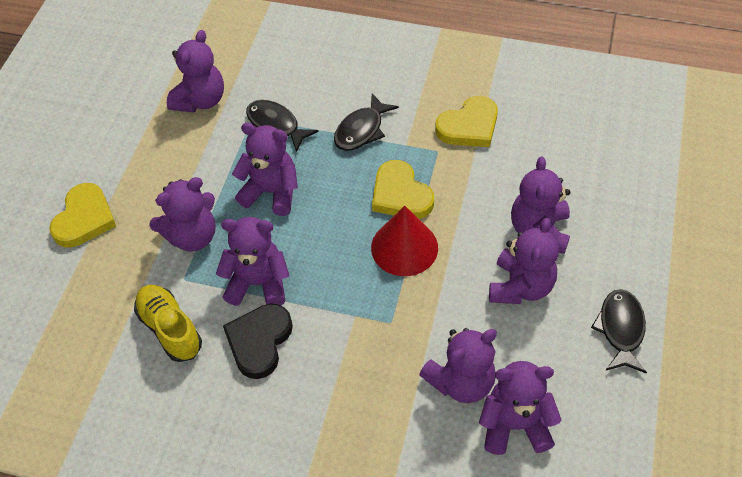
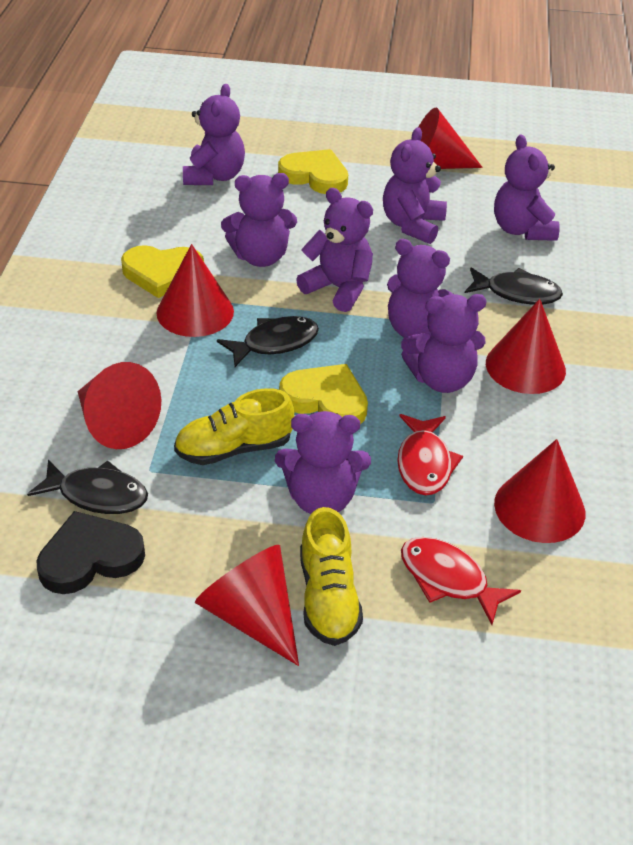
red cone: [371,206,438,276] = 1 -> [78,362,161,449] [157,244,234,337] [195,545,299,666] [419,108,483,169] [486,299,566,394] [494,439,585,543] = 6
red fish: none = 0 -> [397,414,463,496] [401,537,521,625] = 2
yellow shoe: [134,285,202,362] = 1 -> [174,388,294,465] [300,507,363,646] = 2

